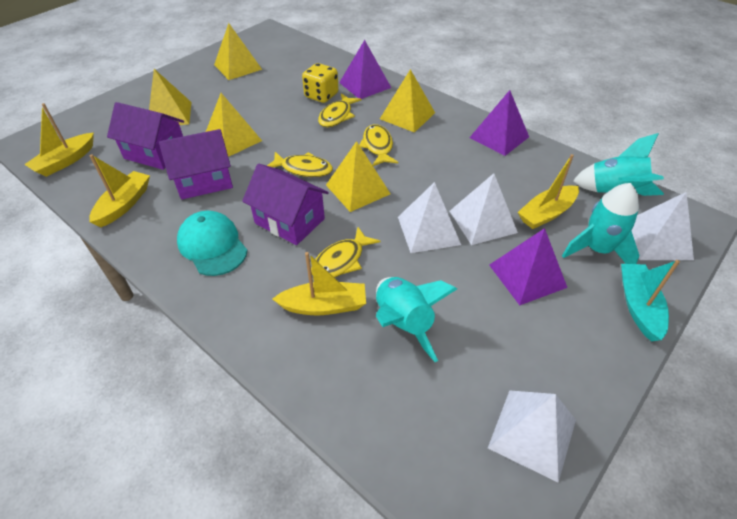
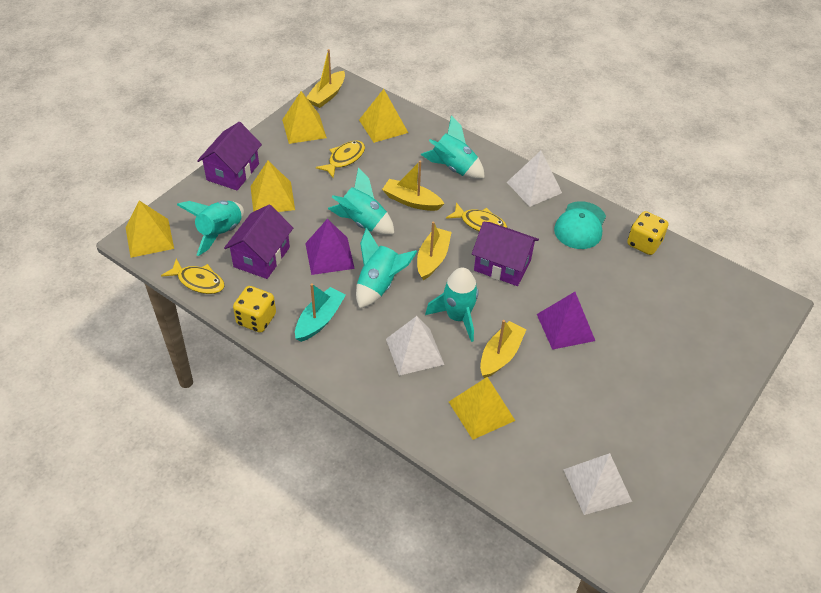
purple pyramid: [339,40,391,99] [469,90,529,156] [489,228,567,305] = 3 -> [305,219,355,275] [537,292,595,350] = 2
turquoise rocket: [376,277,457,362] [562,183,640,264] [573,133,664,196] = 3 -> [177,200,244,256] [328,168,394,235] [356,228,418,309] [421,115,485,179] [425,267,479,342] = 5
white pyramid: [398,182,461,253] [450,173,518,245] [488,390,576,483] [631,192,694,260] = 4 -> [386,316,444,376] [507,151,562,207] [563,453,632,515] = 3
yellow dice: [302,63,339,103] = 1 -> [233,286,276,333] [627,211,668,255] = 2
yellow fish: [267,152,333,177] [311,227,381,278] [318,94,361,127] [359,124,398,166] = 4 -> [161,259,225,294] [316,141,365,178] [446,202,507,231] = 3

